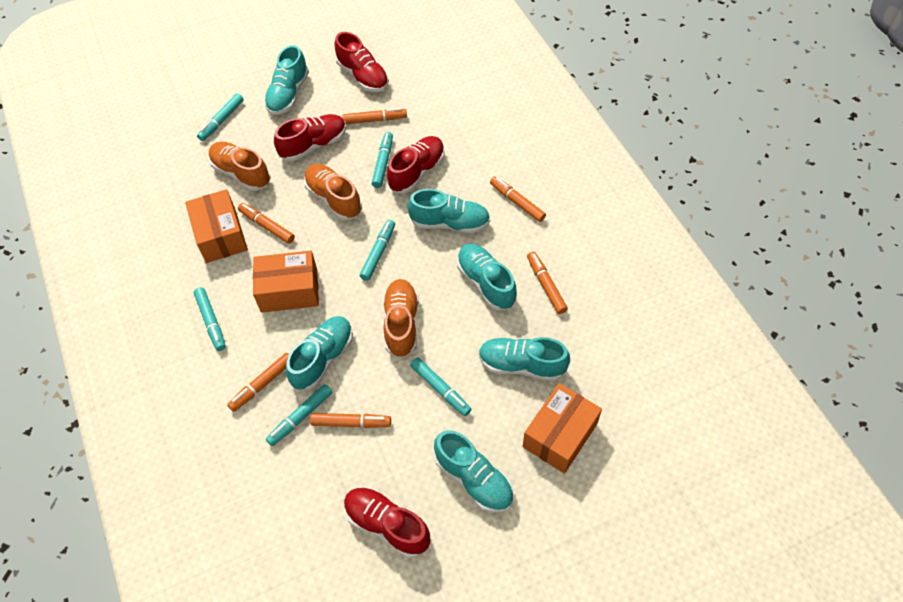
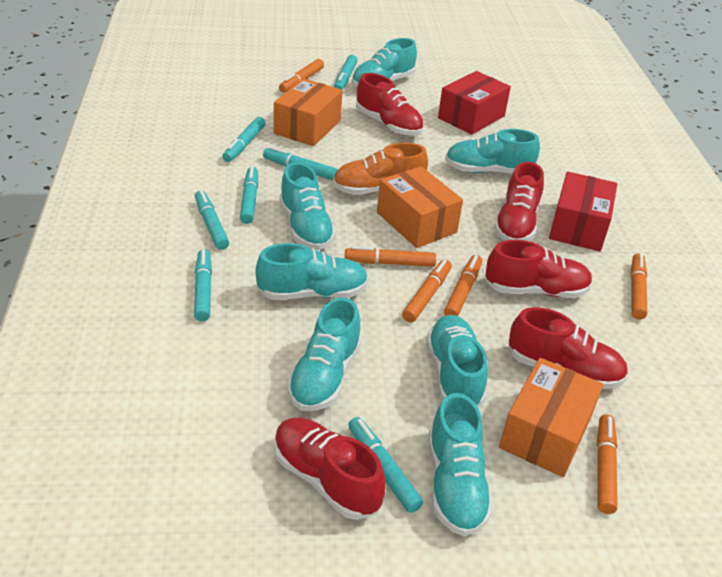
orange shoe: [208,142,271,191] [304,164,362,221] [383,279,419,358] = 3 -> [333,143,428,195] = 1
red box: none = 0 -> [438,71,511,135] [549,172,617,251] = 2
red shoe: [274,114,346,161] [335,32,389,92] [344,487,430,558] [387,136,445,193] = 4 -> [274,417,386,520] [356,73,424,136] [485,240,593,298] [494,162,544,241] [508,307,628,389] = 5
turquoise marker: [194,287,226,351] [197,93,244,141] [266,384,332,446] [360,220,395,281] [371,132,393,188] [410,357,471,416] = 6 -> [194,249,212,322] [195,190,229,250] [222,117,266,162] [240,166,258,224] [263,146,338,180] [334,55,358,90] [348,417,423,513] = 7
turquoise shoe: [264,45,309,115] [286,316,353,391] [408,189,490,233] [434,430,513,513] [457,244,517,311] [479,337,570,381] = 6 -> [255,243,368,300] [280,162,336,250] [288,297,362,411] [352,38,417,87] [426,315,488,407] [429,393,493,536] [445,129,540,174] = 7

